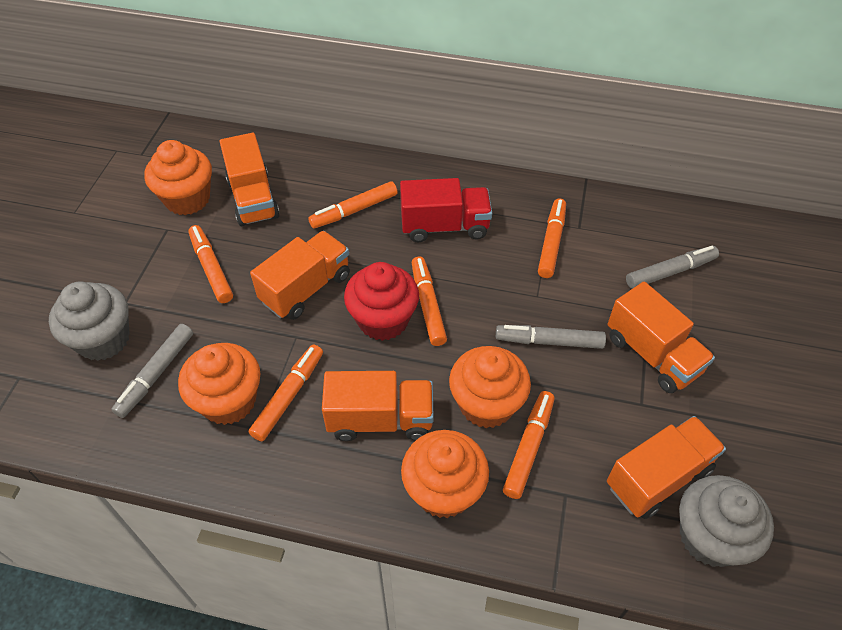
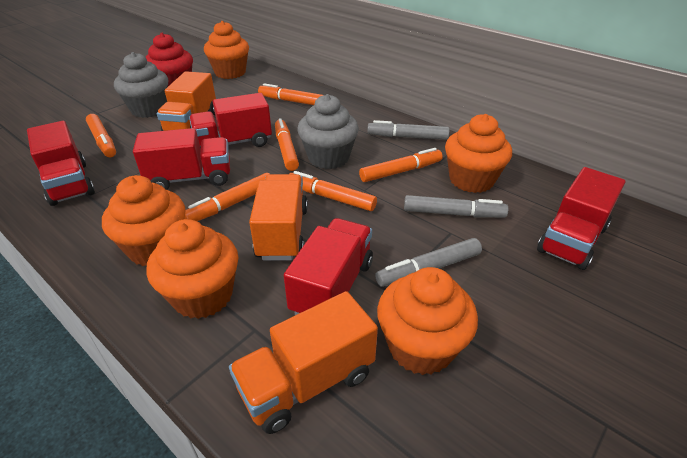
orange cupcake: [144,140,212,215] [178,343,260,425] [401,430,489,518] [449,346,531,428] = 4 -> [102,175,186,266] [146,219,239,319] [204,21,249,79] [377,267,478,375] [445,114,512,193] = 5
orange truck: [220,133,280,226] [250,231,350,320] [322,371,434,441] [607,416,726,519] [608,282,715,393] = 5 -> [157,71,216,131] [229,291,378,434] [249,174,308,261] = 3
red truck: [400,178,492,242] = 1 -> [27,121,95,206] [133,128,230,190] [189,93,272,149] [283,218,373,315] [537,167,626,270] = 5

